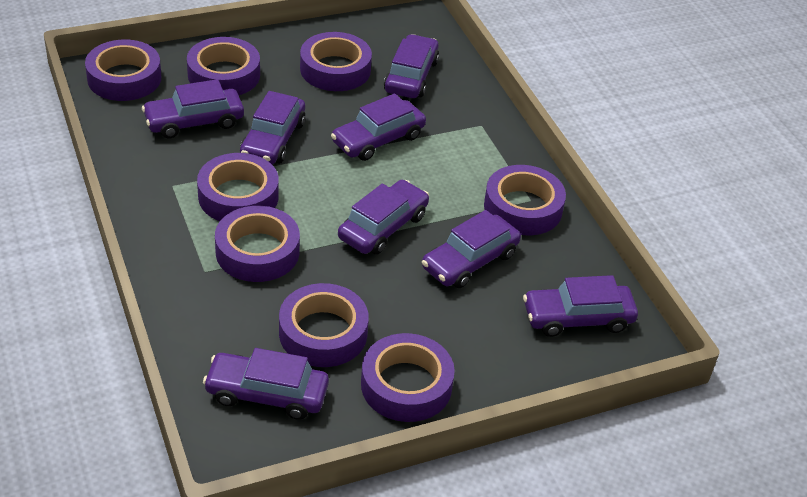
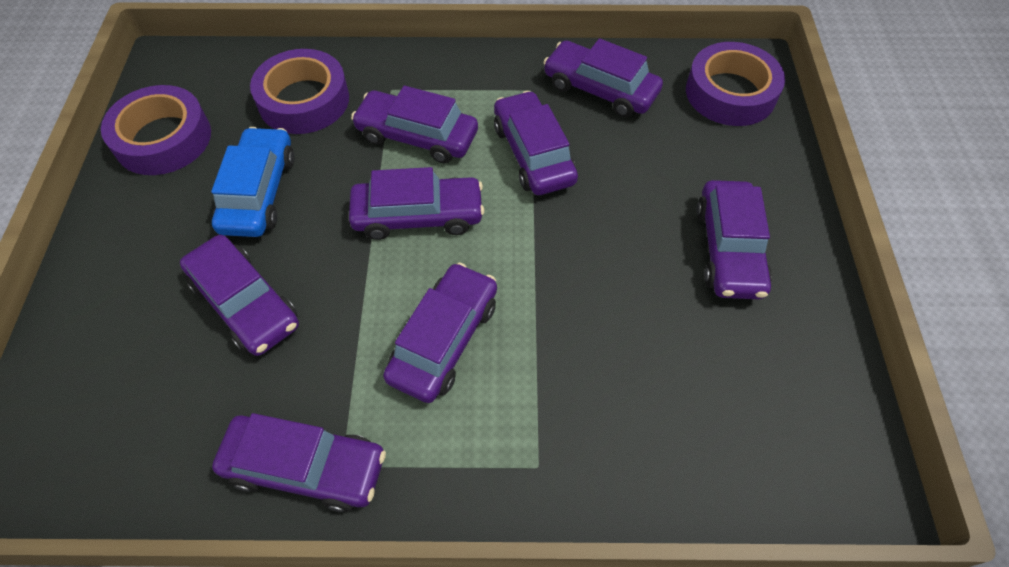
blue car: none = 0 -> [211,127,294,237] = 1
purple tape: [85,40,161,101] [187,37,260,95] [197,153,279,221] [215,206,300,282] [279,283,369,367] [300,32,372,91] [361,333,455,422] [484,165,566,235] = 8 -> [101,85,211,175] [250,49,349,134] [686,42,785,126] = 3

